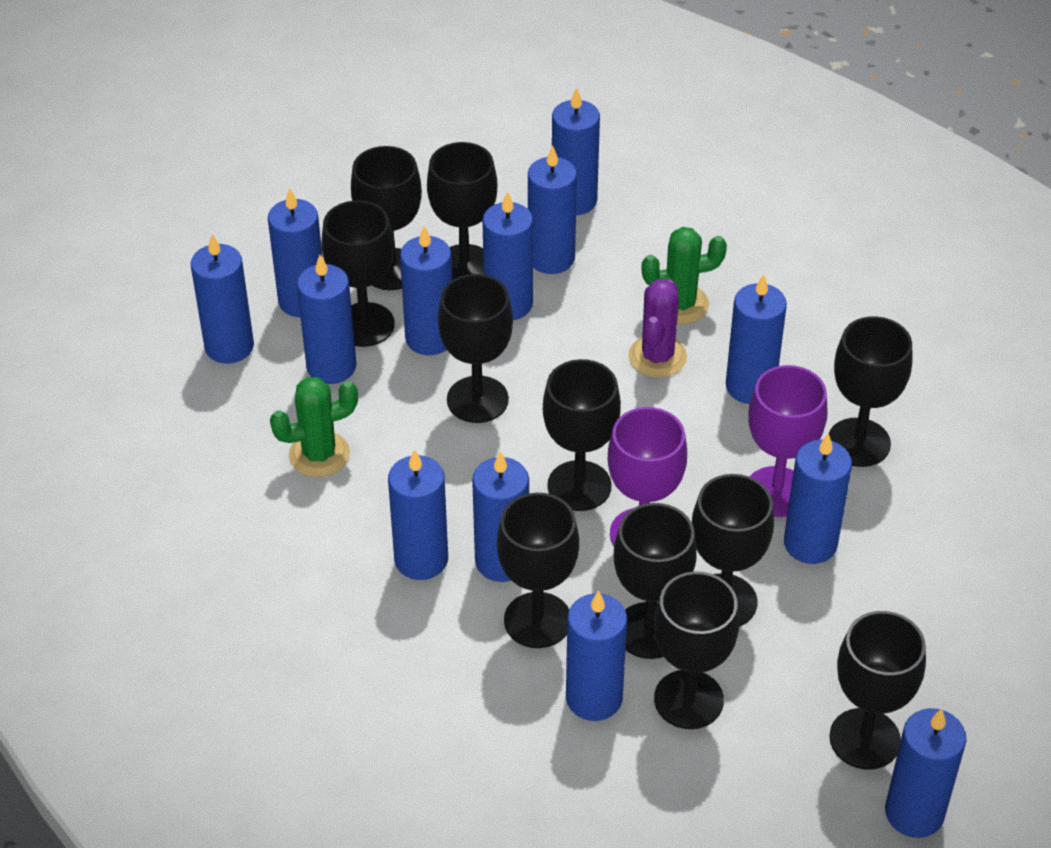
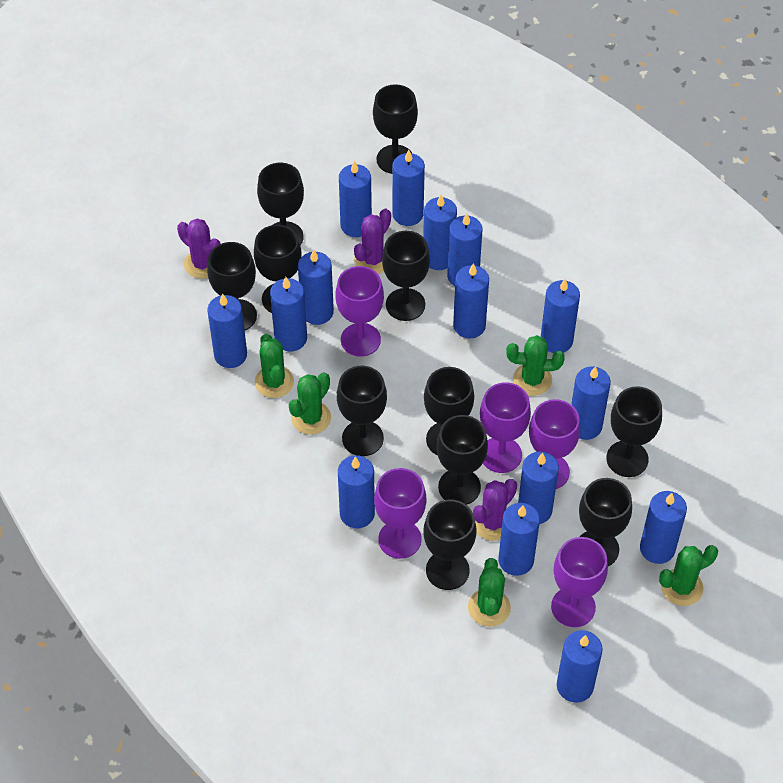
blue candle: [190,234,254,364] [268,188,323,317] [297,255,356,384] [388,449,448,580] [400,226,452,355] [472,451,529,582] [482,191,533,320] [528,145,577,274] [552,87,600,215] [566,590,627,721] [726,274,787,404] [784,433,852,564] [885,708,967,838] = 13 -> [207,293,247,368] [270,277,307,351] [298,250,334,325] [338,455,375,528] [339,161,372,237] [392,150,425,226] [423,195,457,270] [447,213,483,286] [453,263,489,339] [498,503,540,576] [518,451,559,524] [541,279,580,353] [557,630,603,703] [571,366,611,440] [640,491,687,564] = 15
green cactus: [270,377,358,477] [642,227,727,324] = 2 -> [255,334,294,398] [289,373,331,435] [468,558,511,627] [506,335,565,396] [659,545,718,606] = 5
purple cactus: [628,279,687,378] = 1 -> [177,219,220,279] [354,209,391,274] [473,479,517,541] = 3
purple goblet: [608,407,687,546] [748,365,827,517] = 2 -> [335,266,384,357] [374,468,426,559] [480,382,531,473] [529,399,580,489] [551,537,608,627] = 5

